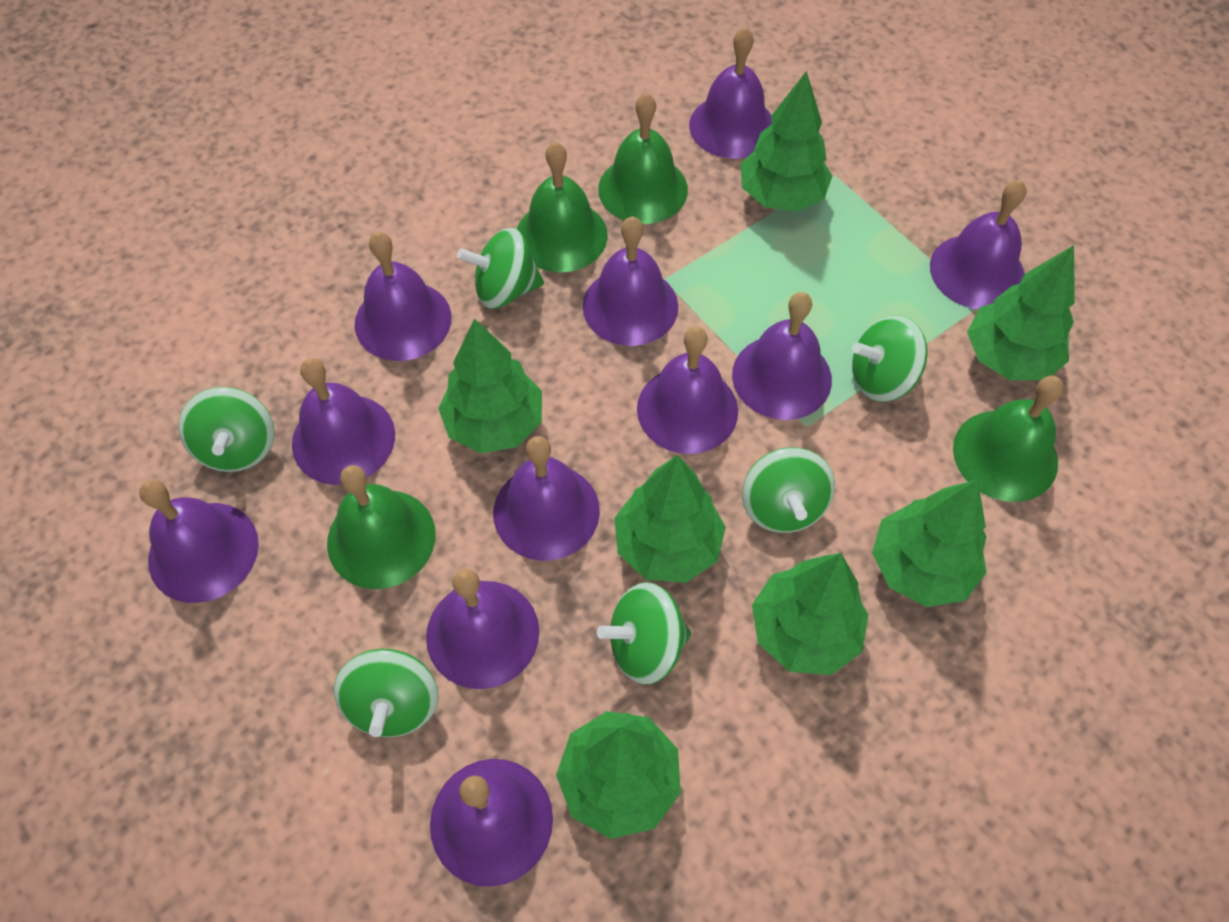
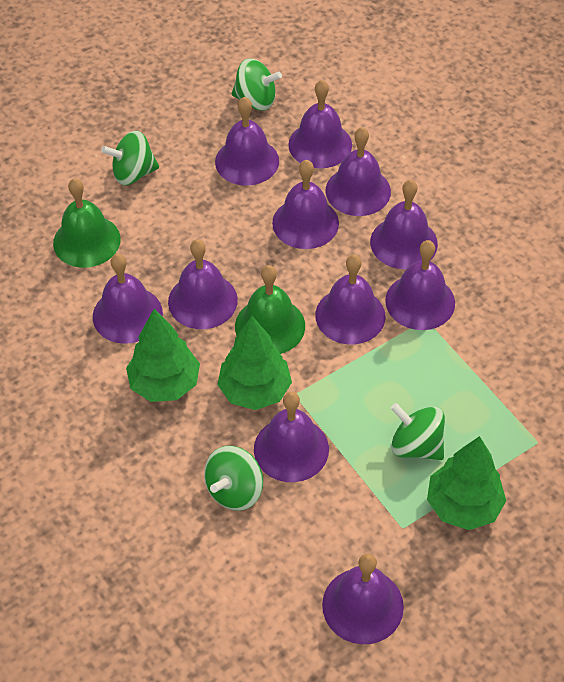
green bell: [327,465,436,589] [517,142,608,273] [598,93,688,224] [953,376,1064,502] = 4 -> [53,178,121,268] [235,265,305,354] = 2
green spinning top: [178,387,275,472] [334,649,438,737] [457,228,544,309] [597,582,691,685] [742,447,835,533] [852,315,928,402] = 6 -> [101,131,159,185] [204,446,263,511] [231,58,282,111] [391,403,445,460] = 4
green tree: [438,319,542,454] [556,711,681,839] [614,455,726,583] [740,71,832,212] [752,553,869,675] [872,480,987,607] [967,245,1075,380] = 7 -> [126,309,200,402] [217,316,292,410] [427,436,506,530] = 3

